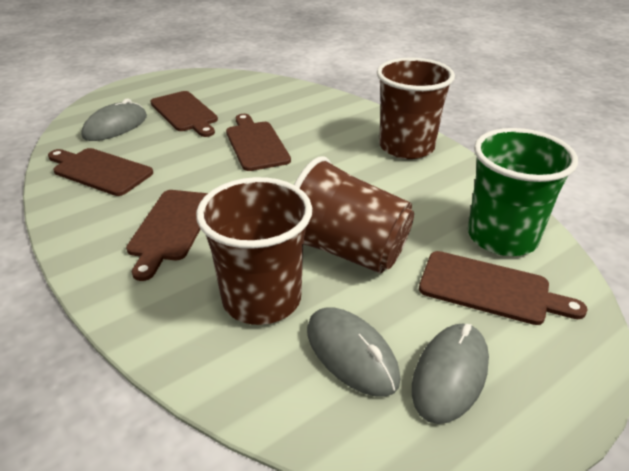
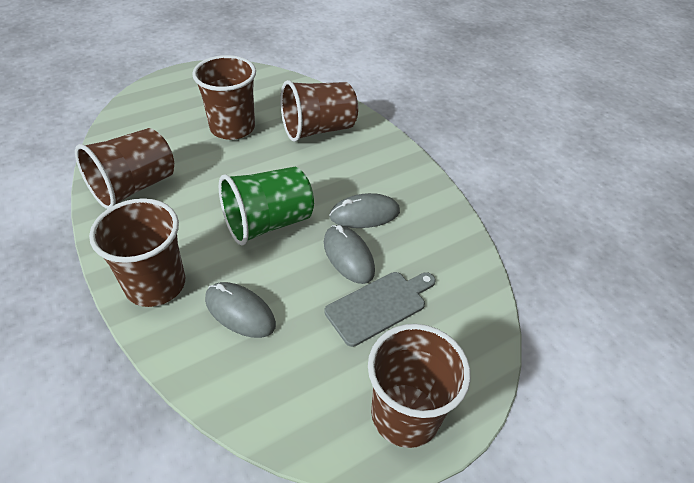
brown cup: [196,177,312,325] [294,156,414,273] [377,58,455,159] = 3 -> [75,128,174,209] [89,198,185,307] [192,55,256,140] [280,80,358,142] [368,324,471,448] = 5
brown cutting board: [48,148,153,196] [126,190,208,281] [150,91,218,137] [226,114,291,171] [419,251,588,325] = 5 -> none = 0
grey cutting board: none = 0 -> [324,272,436,347] = 1

